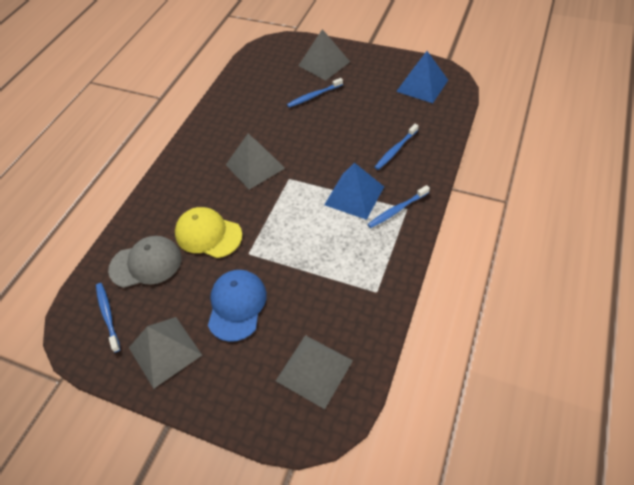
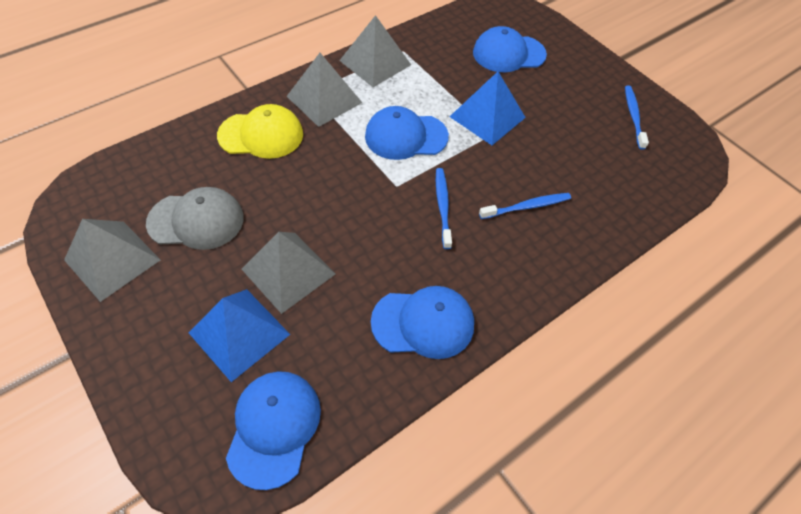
blue cap: [208,270,267,342] = 1 -> [226,371,321,490] [365,106,449,160] [371,286,474,359] [473,26,547,72] = 4
blue toothbrush: [96,283,121,352] [287,78,343,107] [367,185,430,228] [374,124,419,170] = 4 -> [436,168,452,249] [479,193,571,219] [625,86,649,150] = 3

